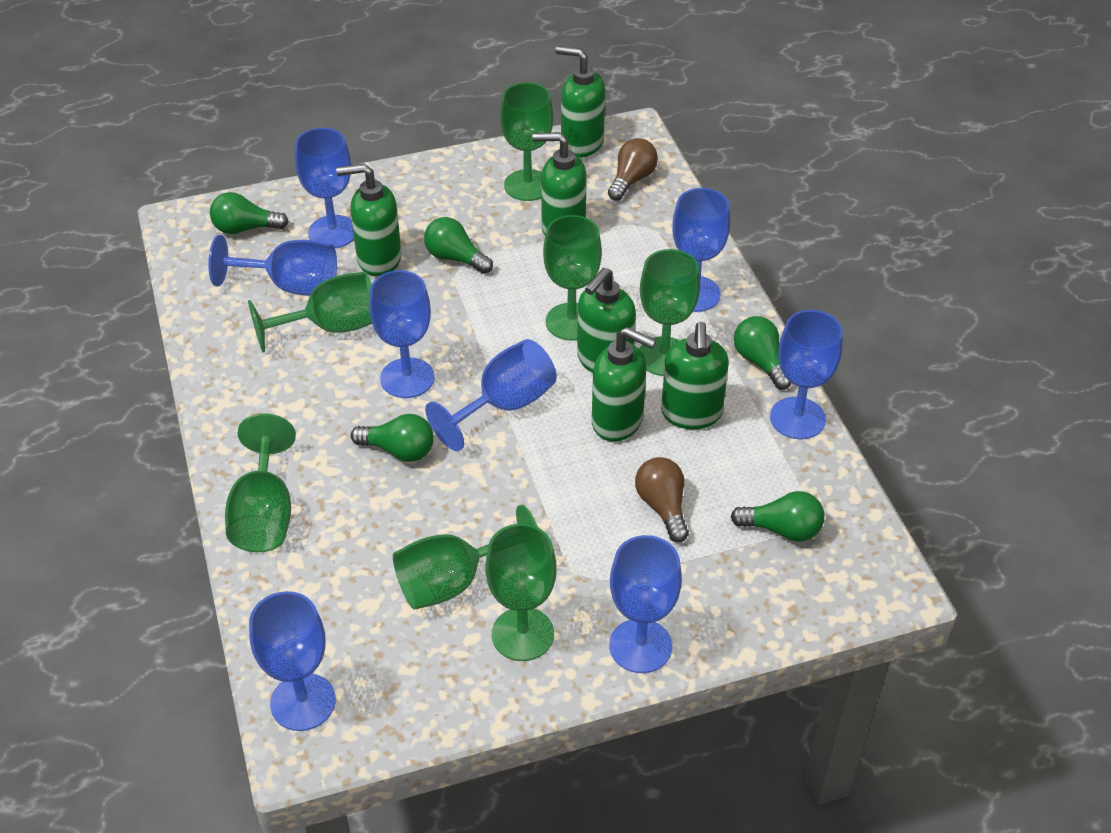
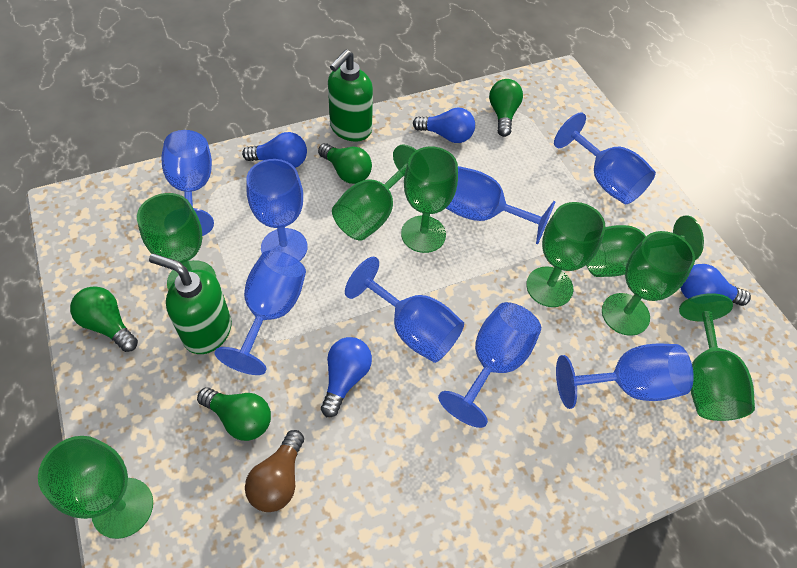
blue light bulb: none = 0 -> [242,132,307,168] [321,337,372,417] [413,107,475,143] [681,264,751,306] = 4
brown light bulb: [608,138,658,201] [635,457,689,543] = 2 -> [245,430,304,512] = 1
green goblet: [225,413,296,552] [248,272,372,352] [393,505,538,610] [485,524,556,661] [500,82,553,201] [543,215,602,341] [639,249,700,376] = 7 -> [38,436,153,539] [137,193,216,291] [332,144,416,241] [401,147,458,253] [526,202,606,307] [586,216,704,277] [602,231,695,336] [679,293,755,421] = 8
green light bulb: [210,192,289,234] [351,414,434,462] [424,217,493,274] [731,491,824,542] [734,316,791,390] = 5 -> [70,286,138,352] [197,388,271,441] [318,143,372,184] [489,79,523,137] = 4
green soap dispenser: [336,164,402,276] [533,132,587,235] [556,46,605,158] [577,268,636,373] [592,327,656,442] [661,322,729,429] = 6 -> [149,254,232,354] [328,49,373,141] = 2

